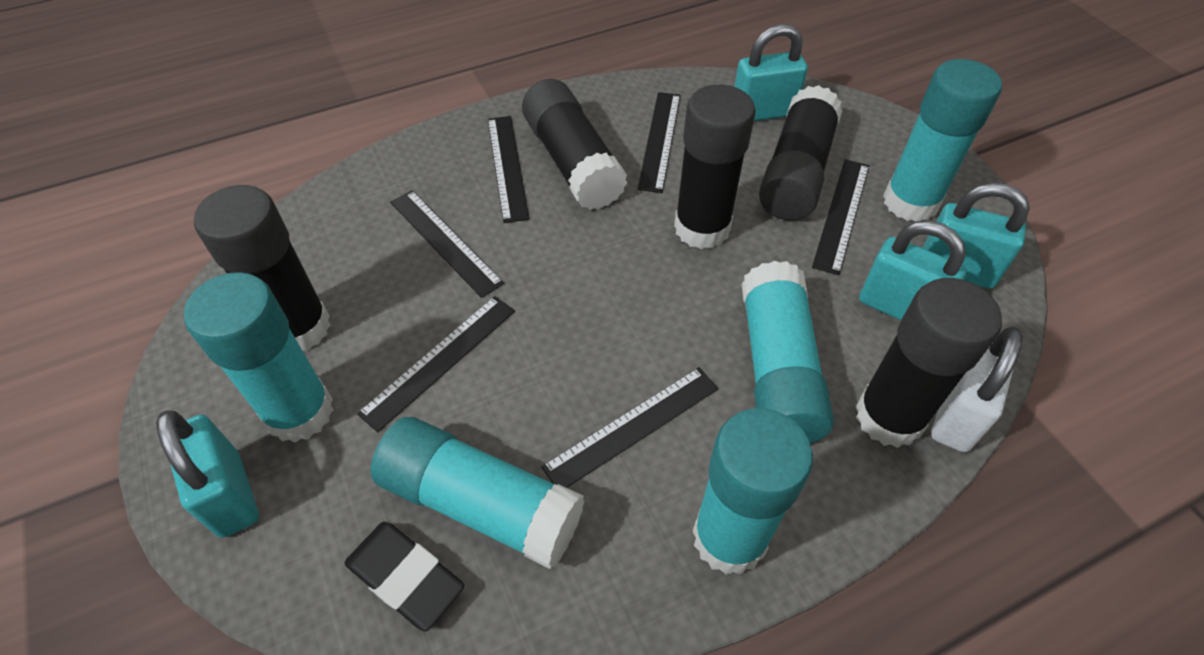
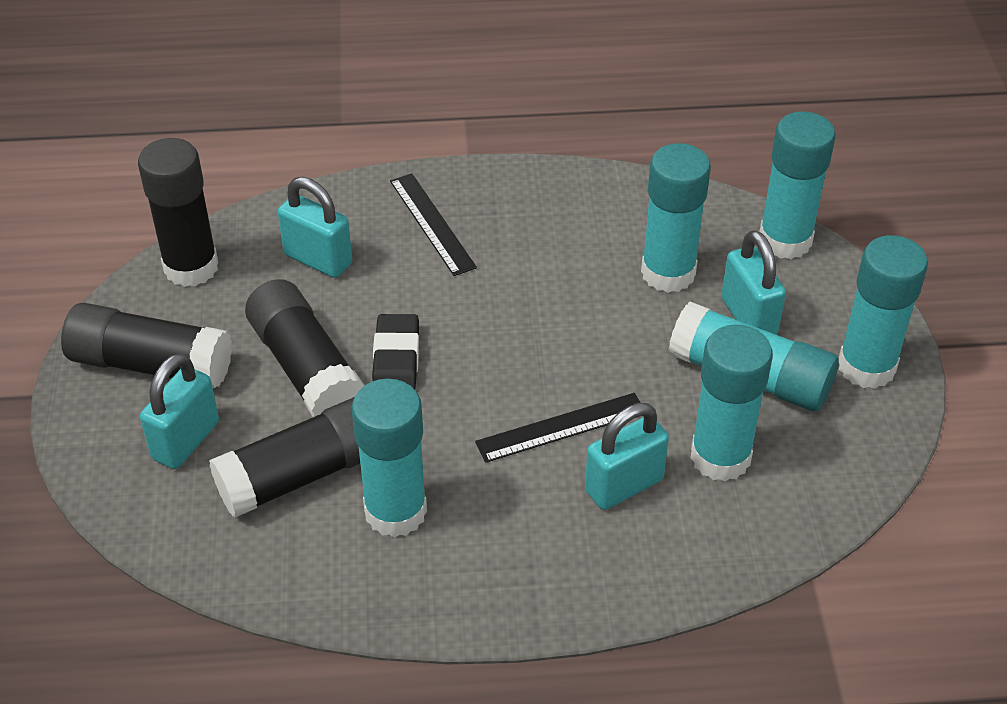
black glue stick: [194,185,331,351] [522,79,627,210] [674,85,756,249] [759,85,842,220] [856,278,1002,448] = 5 -> [61,303,232,388] [138,138,218,287] [209,397,360,518] [245,279,365,417] = 4
black ruler: [357,296,515,432] [390,190,504,298] [488,116,529,223] [541,367,718,488] [637,92,680,193] [812,159,869,275] = 6 -> [390,173,477,276] [475,393,641,463] = 2
turquoise glue stick: [184,272,333,443] [370,417,584,569] [693,408,813,575] [741,261,834,443] [883,59,1002,221] = 5 -> [351,379,427,537] [641,143,711,293] [668,301,839,411] [690,324,773,481] [759,111,835,259] [839,235,928,389] = 6
white padlock: [931,327,1023,452] = 1 -> none = 0

